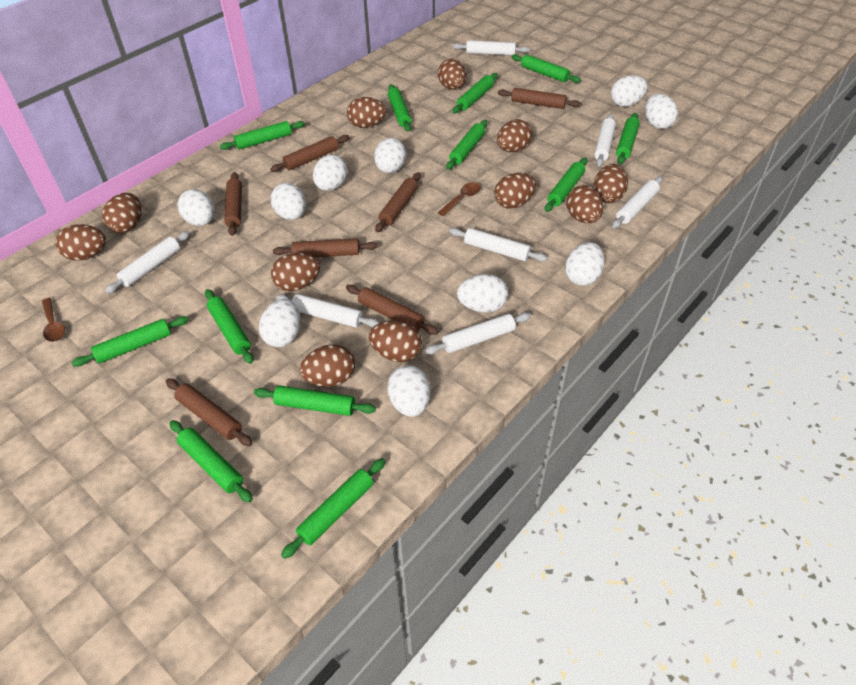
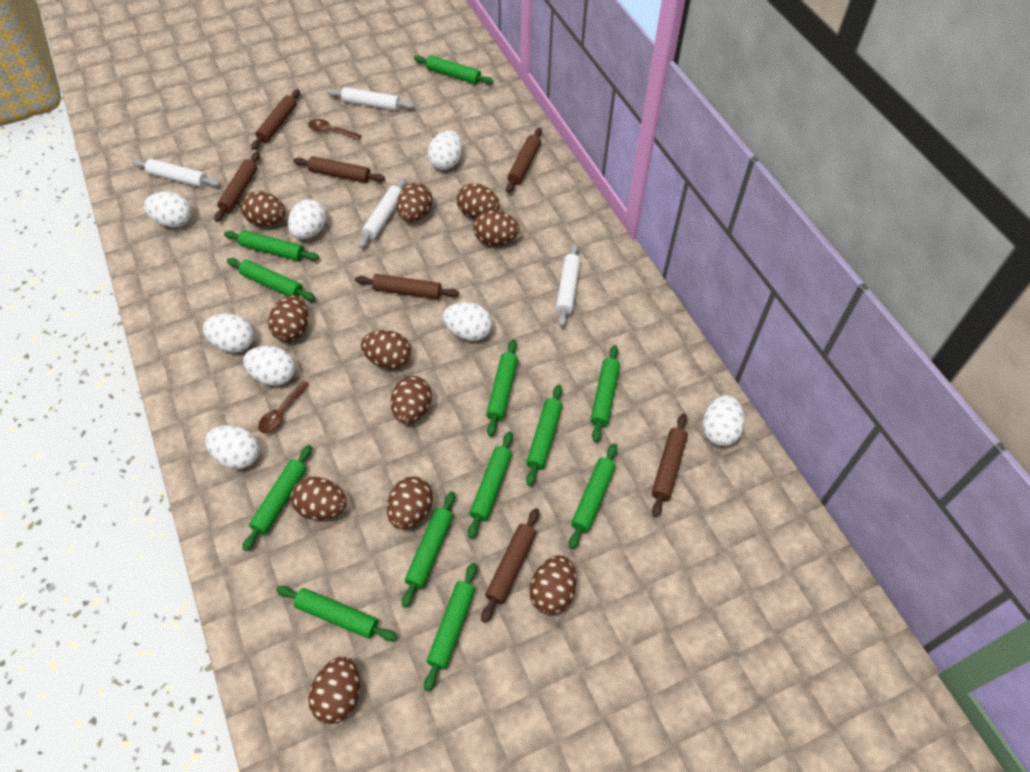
white egg: [177,189,215,226] [259,299,301,347] [270,183,306,220] [313,155,348,191] [374,138,406,173] [387,365,431,417] [457,274,508,313] [565,242,605,286] [611,75,648,107] [645,94,678,129] = 10 -> [144,192,191,228] [203,314,254,353] [205,425,259,469] [243,346,295,386] [288,199,326,239] [428,130,462,170] [443,302,492,341] [703,395,745,446] = 8
white rolling pin: [105,231,190,294] [276,294,379,328] [425,313,531,355] [449,228,548,262] [453,40,530,55] [594,114,616,167] [612,176,663,229] = 7 -> [132,159,220,187] [327,87,414,111] [358,178,406,248] [556,243,580,327] = 4

